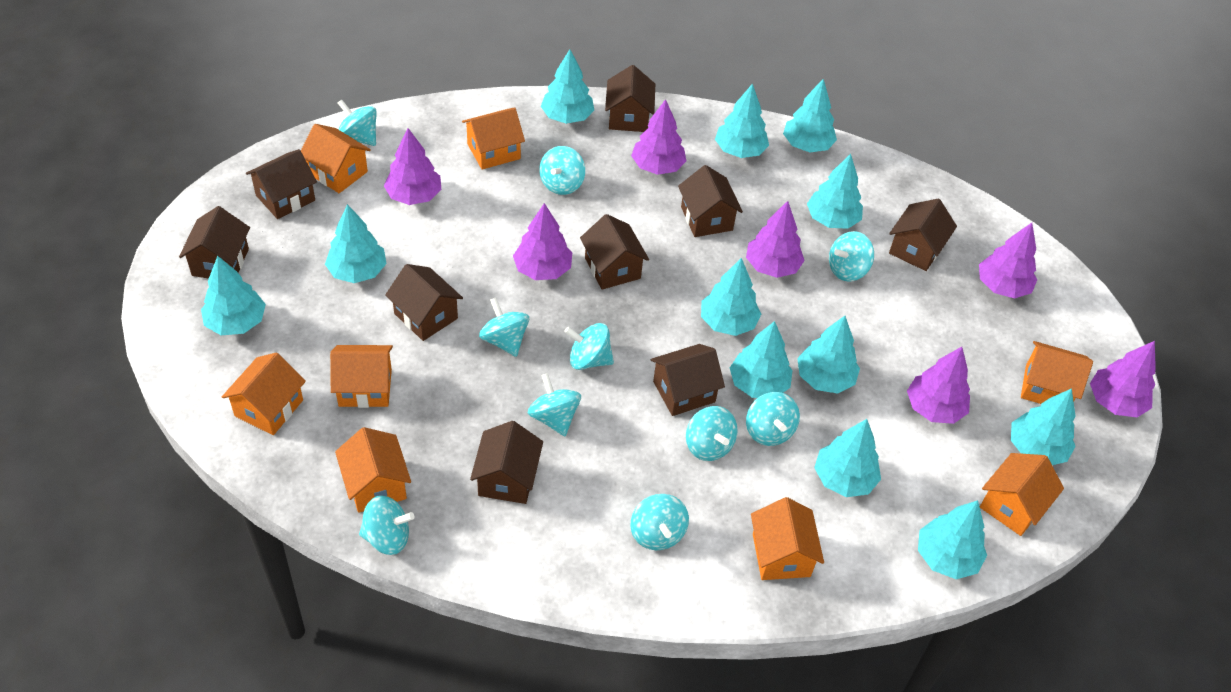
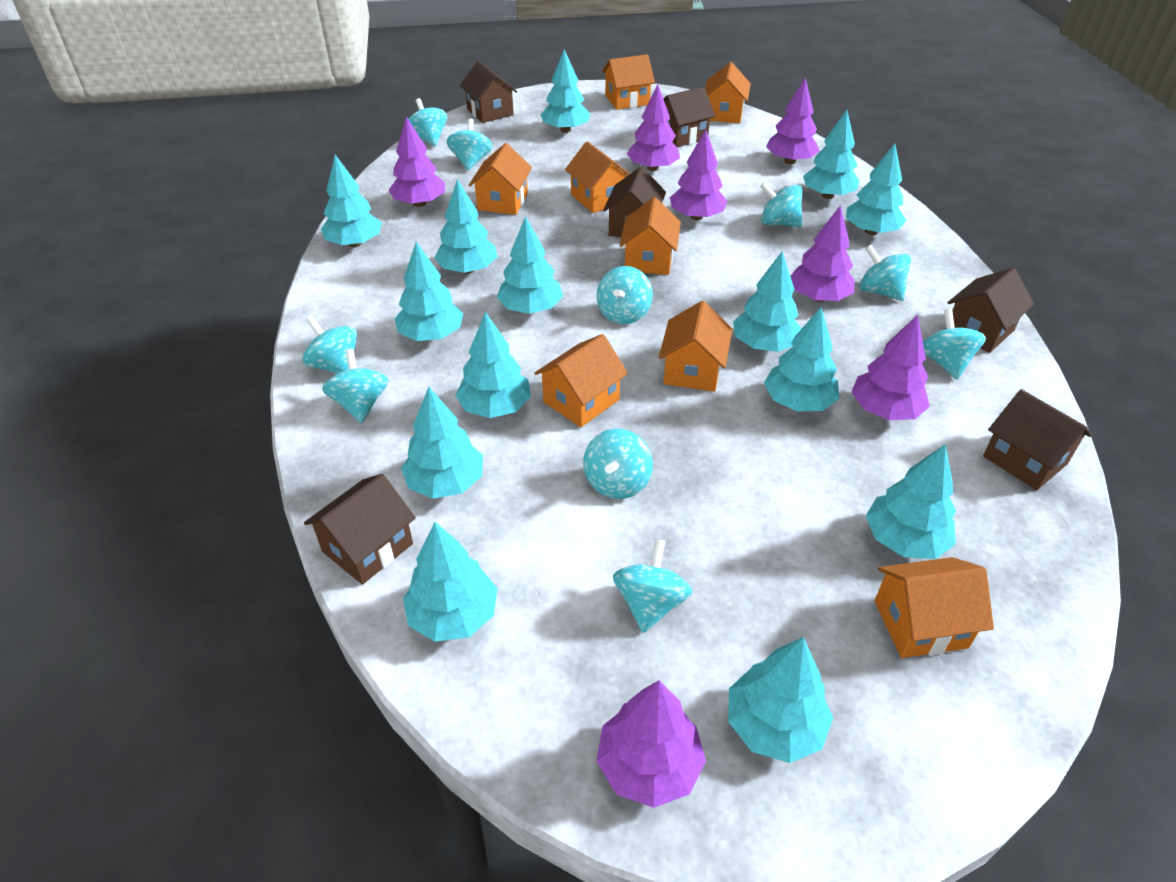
brown house: [179,206,250,278] [246,149,317,219] [385,264,463,341] [470,421,543,504] [580,214,649,290] [605,65,655,132] [651,344,725,416] [678,165,743,237] [889,199,957,271] = 9 -> [304,474,416,585] [460,61,517,123] [603,167,666,237] [663,87,715,147] [948,268,1034,353] [983,389,1092,490] = 6
turquoise tree: [201,256,266,335] [325,204,387,283] [541,49,594,124] [701,258,761,336] [715,83,769,158] [730,321,793,398] [783,79,837,152] [797,316,860,394] [807,154,863,229] [814,419,881,497] [918,500,987,579] [1011,388,1076,465] = 12 -> [321,155,382,247] [394,242,463,341] [401,387,483,499] [403,522,498,642] [435,179,497,274] [455,312,531,418] [497,216,563,314] [541,49,590,133] [728,637,833,763] [733,251,802,352] [764,307,840,411] [803,110,860,199] [846,143,906,235] [866,444,956,559] = 14

